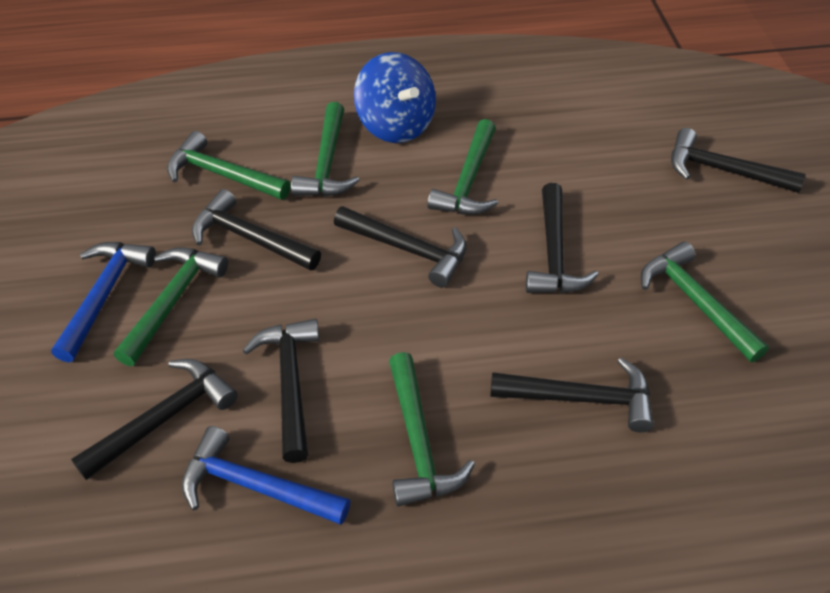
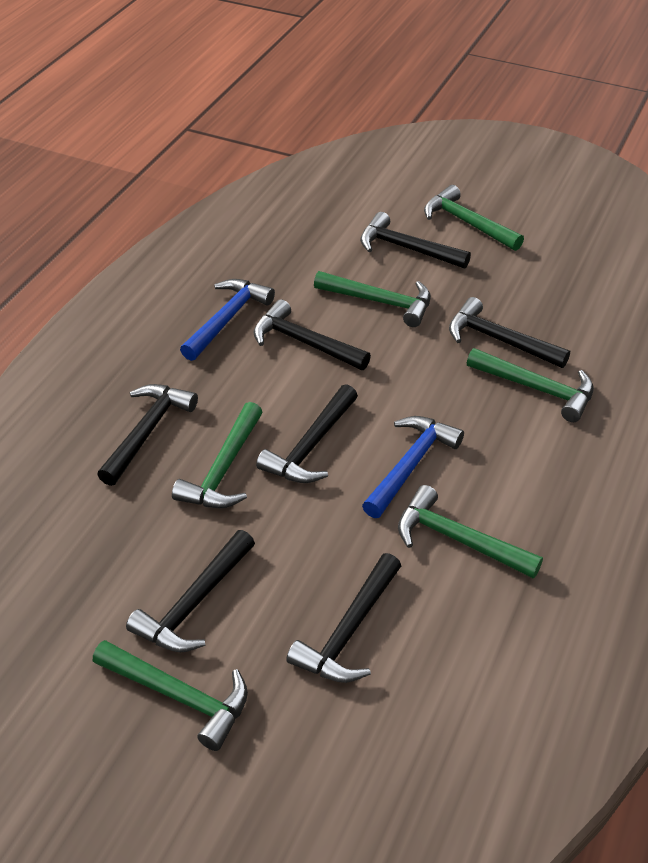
blue spinning top: [354,52,436,143] = 1 -> none = 0

